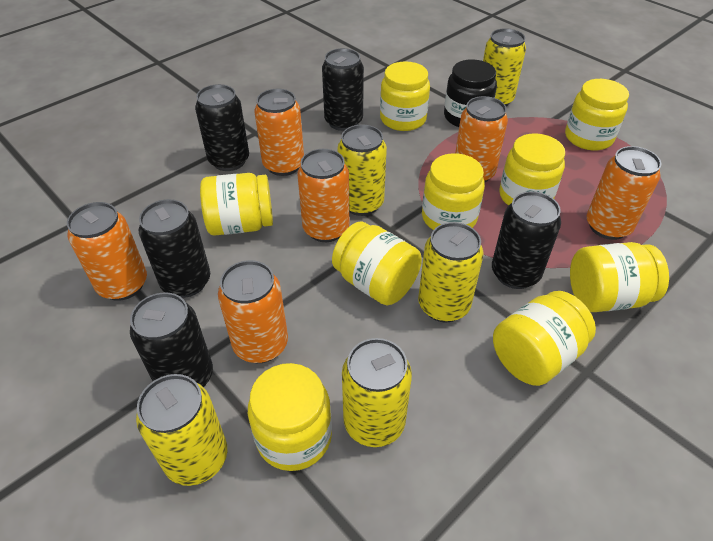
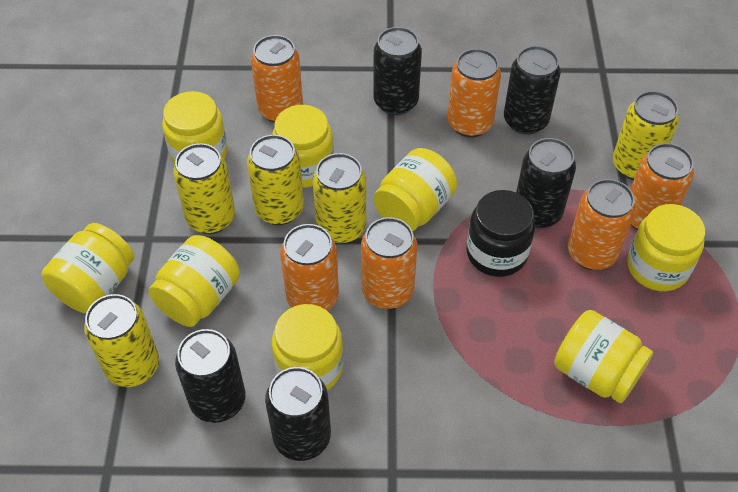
yellow jar: [200,173,273,236] [248,363,332,471] [332,221,422,305] [380,61,430,131] [422,153,485,230] [493,291,596,386] [499,133,565,205] [565,79,629,151] [570,242,669,312] = 9 -> [41,223,134,314] [149,235,240,327] [162,91,228,164] [272,105,334,188] [272,304,343,390] [374,148,457,232] [554,310,653,403] [627,204,705,291] = 8

